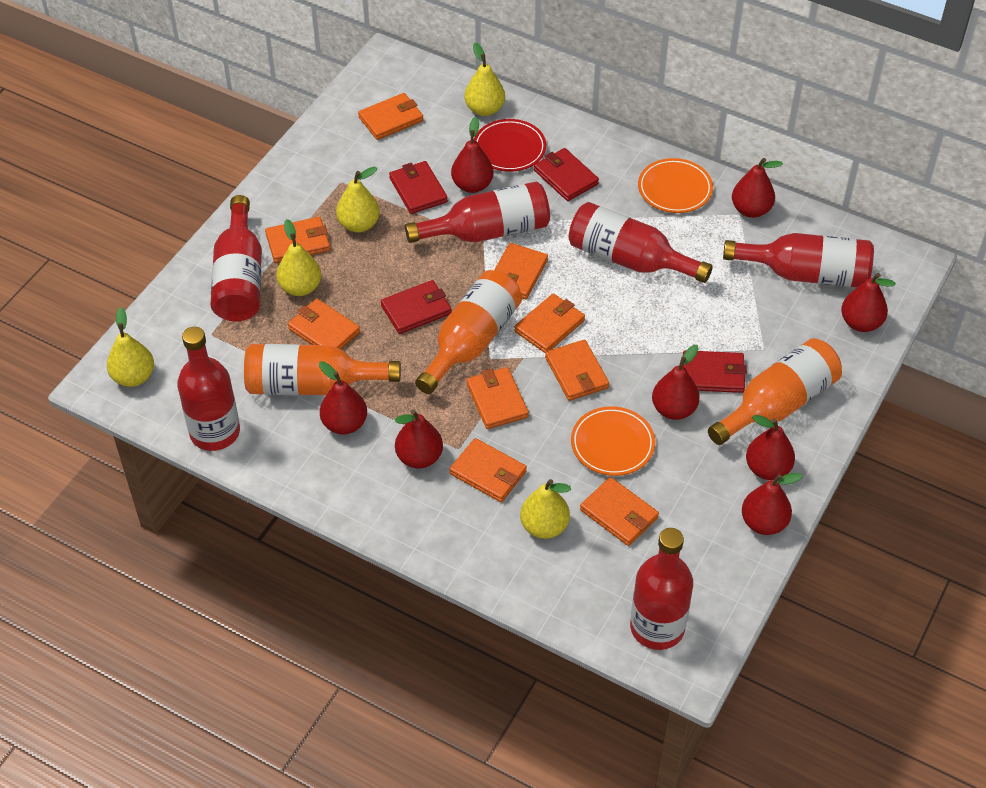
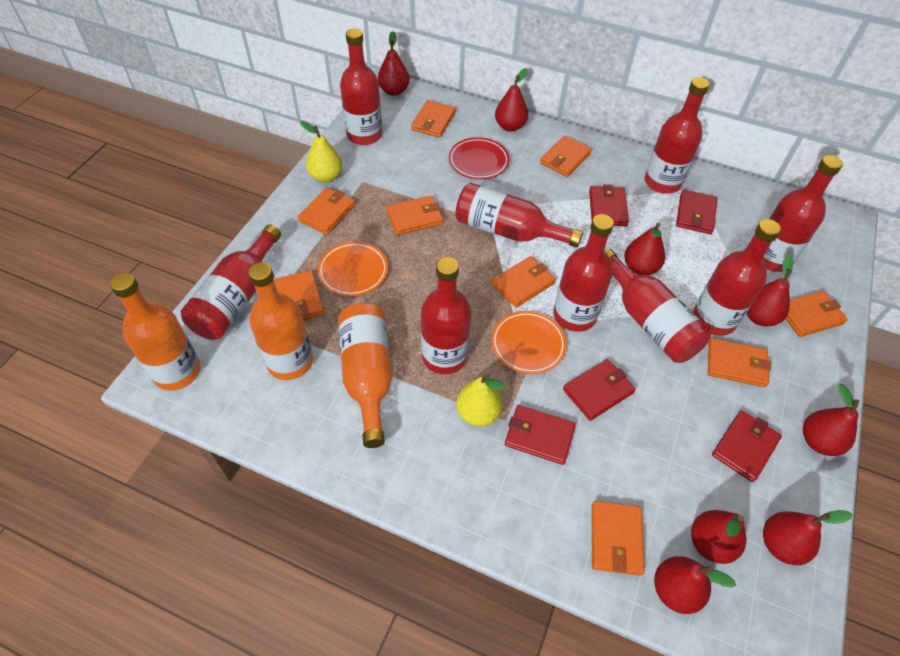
red bottle: [177,327,240,451] [210,195,262,322] [405,181,550,243] [569,202,713,283] [630,528,693,650] [723,233,874,287] = 6 -> [180,224,281,340] [340,28,382,145] [421,257,471,374] [455,183,583,248] [553,214,614,332] [604,249,711,363] [645,77,710,194] [693,219,781,336] [763,155,843,272] = 9
red wallet: [381,280,451,334] [389,161,448,214] [534,148,599,201] [683,350,747,393] = 4 -> [505,405,576,465] [563,359,636,421] [589,184,629,226] [676,190,717,234] [712,410,782,482] = 5
yellow pear: [107,307,154,387] [276,219,321,296] [336,166,380,232] [464,43,505,116] [520,479,571,539] = 5 -> [300,121,342,183] [456,374,505,427] = 2

